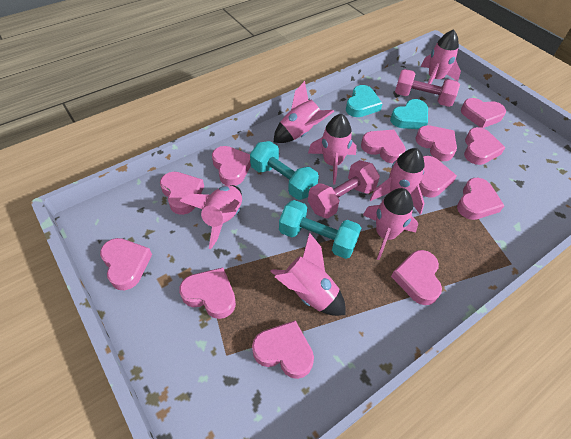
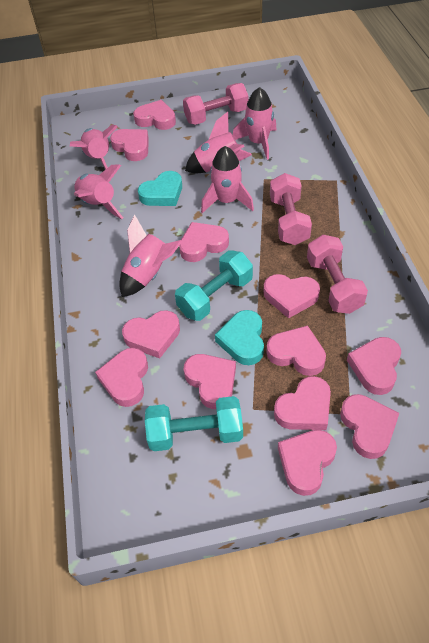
pink dumbbell: [308,160,380,219] [395,69,460,107] = 2 -> [183,83,248,125] [270,173,312,245] [307,235,368,314] = 3
pink rocket: [180,185,242,249] [270,233,345,316] [274,81,334,143] [308,114,357,185] [363,188,418,260] [370,148,425,215] [421,29,461,84] = 7 -> [70,125,117,170] [74,164,123,219] [119,215,182,297] [185,112,252,173] [201,146,254,213] [233,87,276,160] = 6

